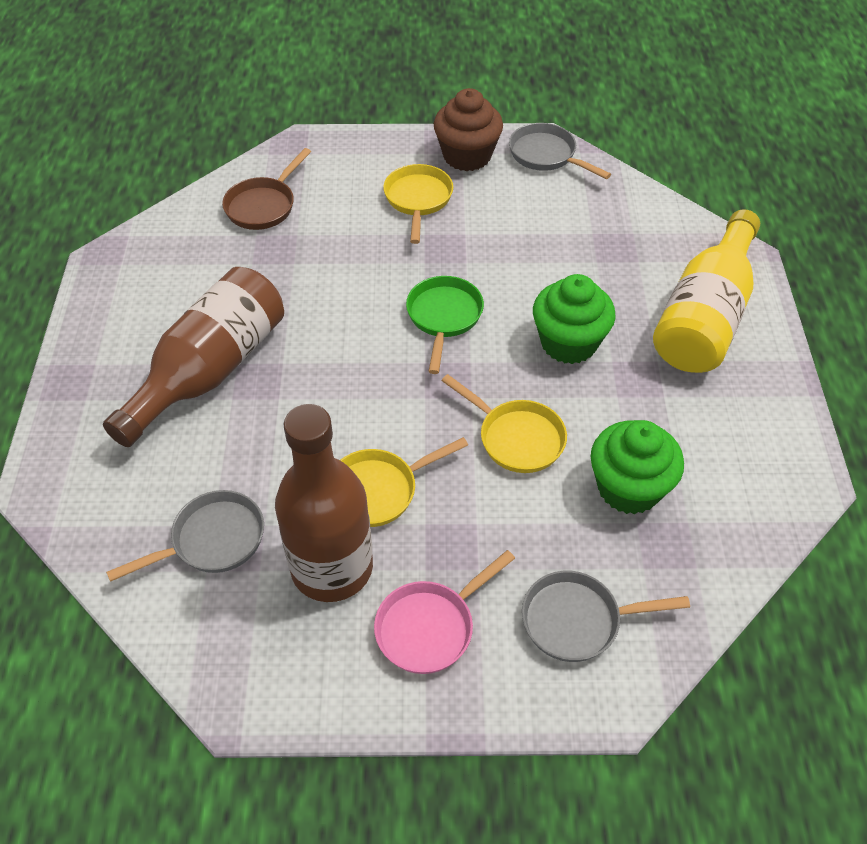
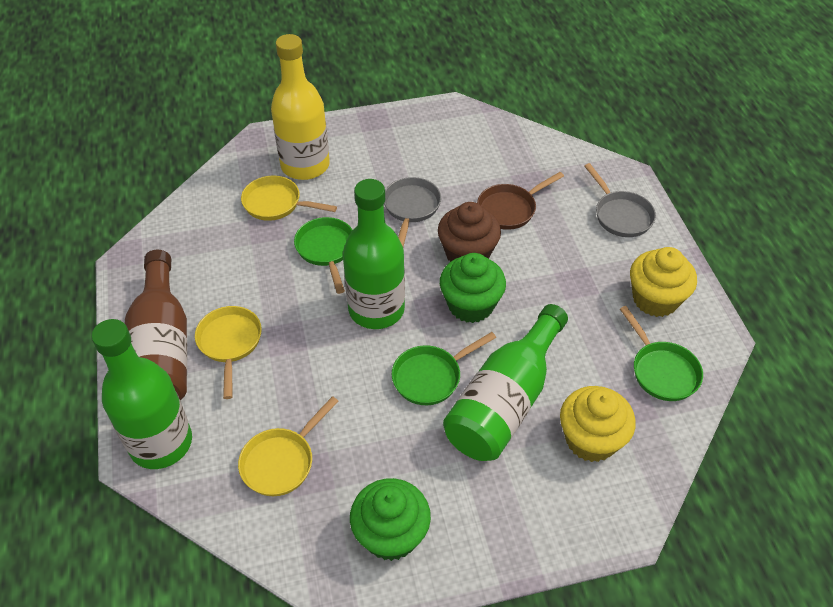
brown bottle: [103,267,284,447] [275,404,373,602] = 2 -> [125,250,187,400] = 1
green bottle: none = 0 -> [91,319,192,469] [343,179,405,329] [443,304,568,461] = 3
green pan: [406,276,484,374] = 1 -> [294,217,353,294] [392,332,496,405] [620,306,703,401] = 3
grey pan: [106,490,264,582] [509,123,611,179] [522,571,690,662] = 3 -> [384,177,441,247] [584,163,656,237] = 2
pink pan: [374,550,515,674] = 1 -> none = 0
yellow cupcake: none = 0 -> [560,386,636,462] [630,247,697,317] = 2

